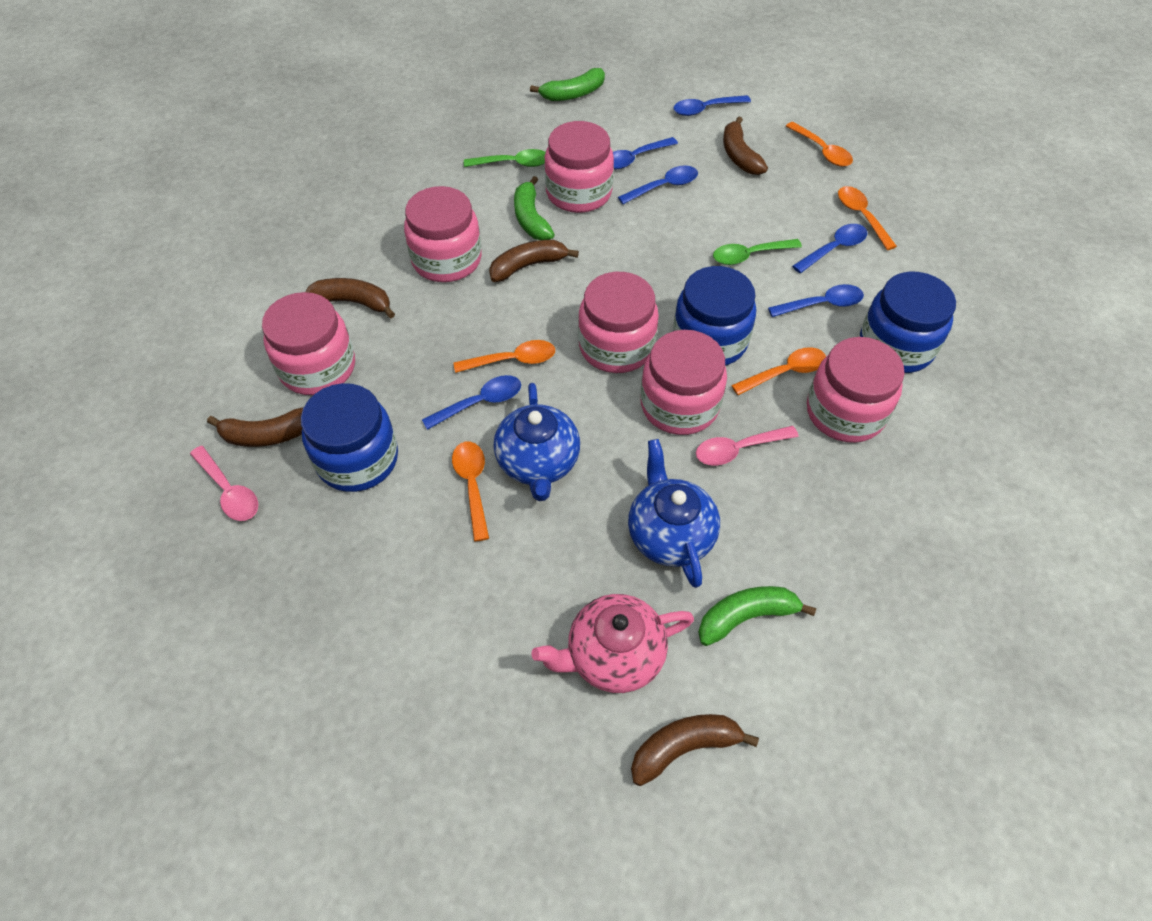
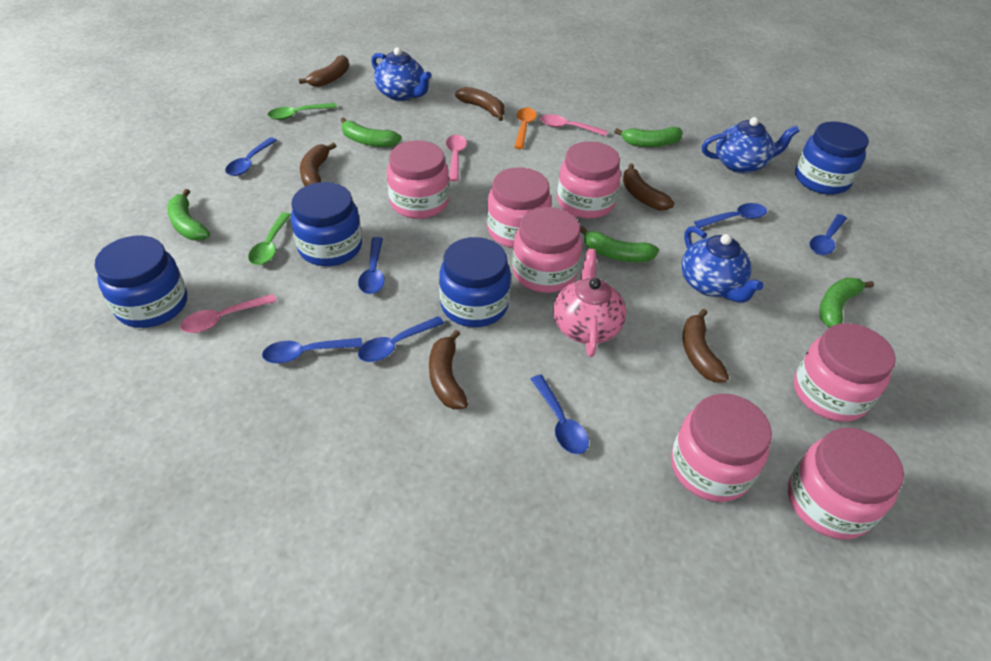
blue jar: [301,383,398,492] [673,266,756,366] [860,272,956,373] = 3 -> [95,236,187,328] [291,182,362,266] [439,237,511,327] [795,121,869,195] = 4
blue spoon: [422,375,521,430] [613,137,678,169] [618,166,698,204] [673,95,751,116] [768,284,864,317] [792,224,867,273] = 6 -> [225,137,277,176] [262,338,363,364] [358,237,385,294] [358,316,445,362] [531,375,589,454] [694,203,767,228] [810,214,847,255] = 7
blue teapot: [494,383,580,501] [628,439,720,588] = 2 -> [371,47,432,101] [681,226,764,303] [702,117,799,173] = 3
brown banana: [207,408,303,447] [305,278,395,318] [489,240,579,282] [631,714,759,786] [723,117,768,175] = 5 -> [299,55,349,87] [300,142,336,186] [429,330,468,409] [455,87,505,121] [622,163,674,210] [683,309,729,383] = 6
green banana: [514,176,555,240] [530,68,605,101] [698,586,816,646] = 3 -> [167,189,210,240] [340,118,401,147] [580,226,659,262] [614,127,683,147] [819,278,874,328] = 5
orange spoon: [452,442,489,541] [454,340,555,373] [731,347,826,395] [786,122,853,166] [838,186,897,250] = 5 -> [514,108,537,149] = 1
pink jar: [262,292,355,395] [404,186,482,282] [544,121,614,213] [578,272,659,373] [640,330,727,435] [807,337,905,443] = 6 -> [387,140,449,219] [487,168,552,248] [512,207,582,293] [557,141,621,219] [671,394,772,502] [788,428,904,540] [794,323,896,422] = 7
pink spoon: [190,446,258,521] [696,426,799,465] = 2 -> [180,294,277,333] [446,135,467,181] [540,114,607,136] = 3

